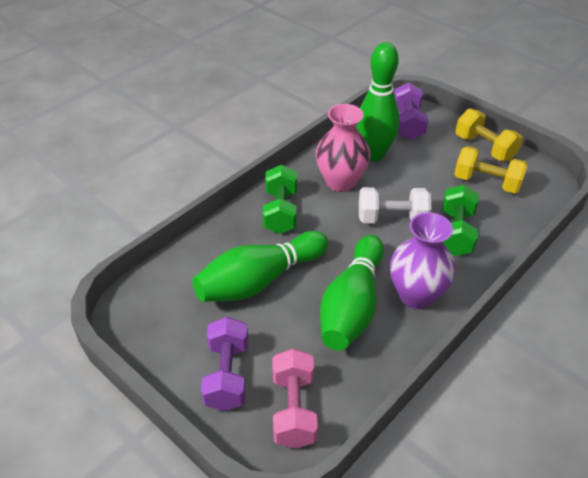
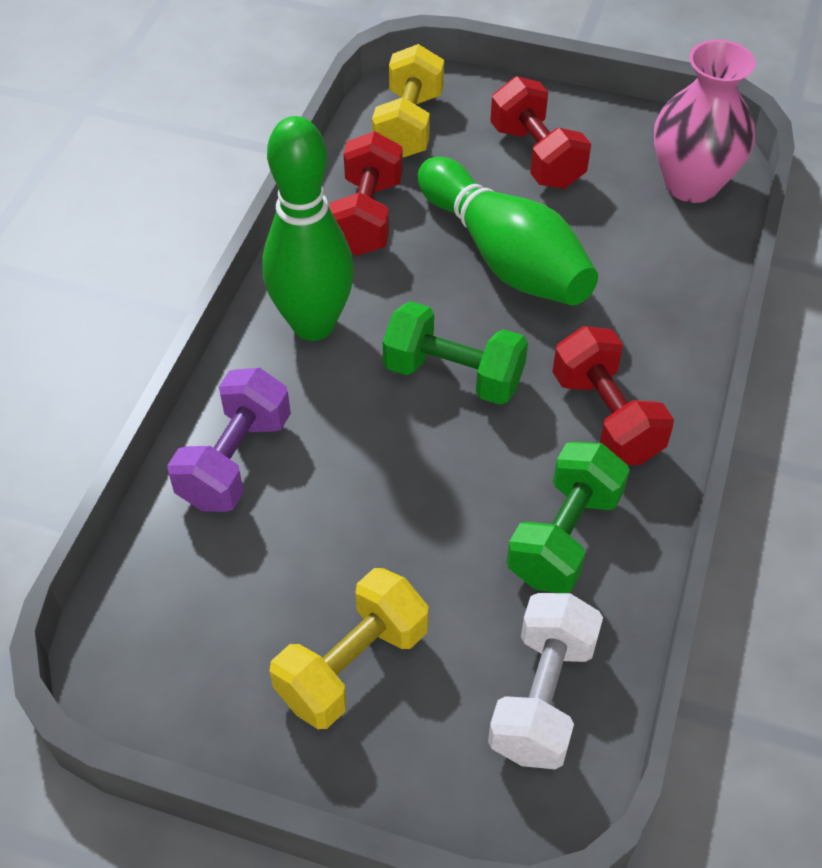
green bowling pin: [192,231,329,302] [320,235,384,351] [356,42,400,161] = 3 -> [262,116,354,341] [418,157,598,306] = 2
pink dumbbell: [272,349,318,449] = 1 -> none = 0
purple dumbbell: [201,317,248,411] [394,83,428,140] = 2 -> [167,368,291,512] = 1
purple vase: [390,212,456,309] = 1 -> none = 0
red dumbbell: none = 0 -> [329,131,403,256] [490,76,591,189] [552,326,674,465] = 3

